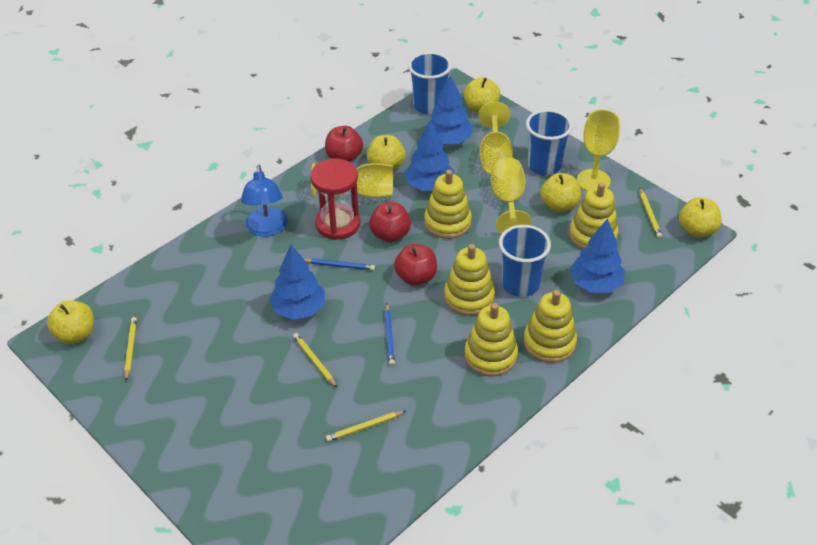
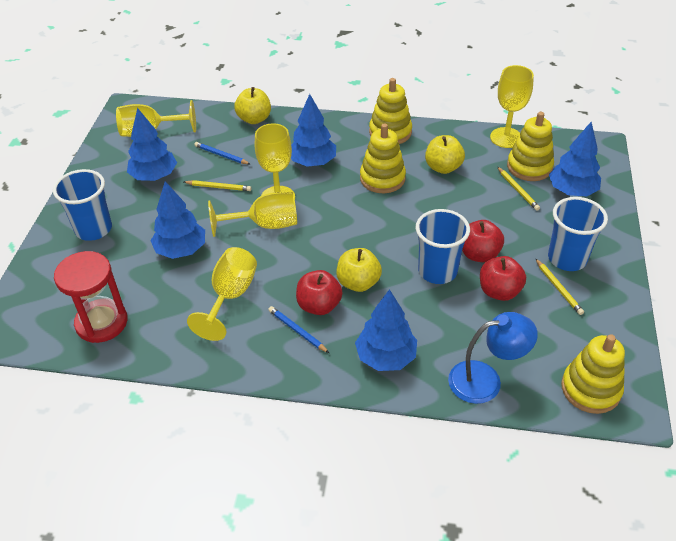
blue tree: [269,244,325,320] [405,120,455,191] [425,75,473,144] [570,219,625,293] = 4 -> [127,108,177,181] [151,181,205,259] [291,94,336,167] [355,289,417,371] [549,122,601,196] = 5
yellow apple: [47,300,94,344] [367,135,406,171] [464,77,500,113] [540,173,581,212] [679,197,722,238] = 5 -> [234,87,271,124] [336,248,382,292] [425,135,465,174] = 3
yellow goblet: [311,163,393,198] [478,102,513,174] [491,157,532,234] [577,110,620,191] = 4 -> [116,100,196,137] [187,247,257,341] [208,192,297,237] [255,123,295,199] [490,65,534,148] = 5
yellow pencil: [124,317,137,381] [293,333,337,387] [326,411,406,442] [639,188,662,238] = 4 -> [184,180,252,191] [498,167,540,211] [535,258,584,315] = 3
yellow stacking toy: [424,170,472,239] [444,244,495,316] [464,303,518,376] [524,290,577,363] [569,182,618,249] = 5 -> [360,123,406,193] [369,78,412,144] [507,112,554,181] [561,334,625,414] = 4

